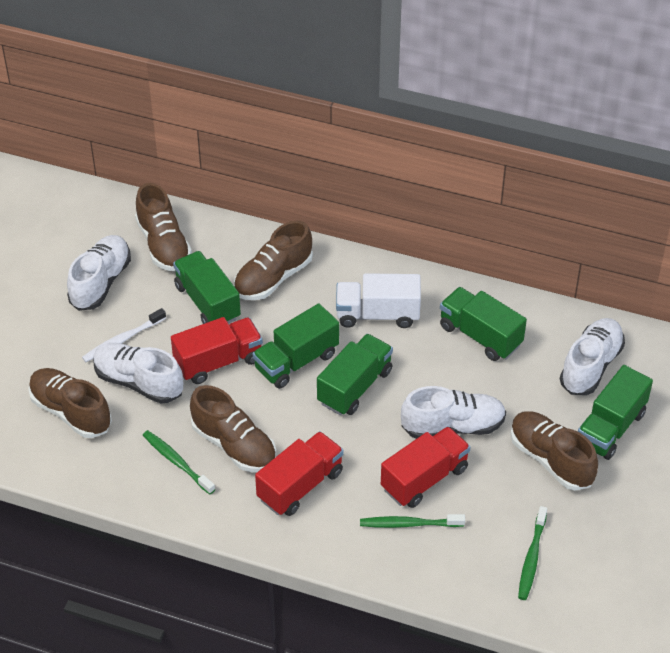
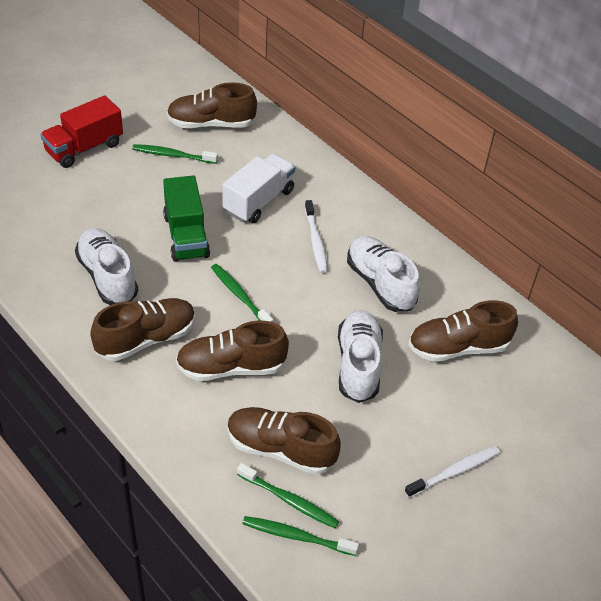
green toothbrush: [143,430,215,494] [360,514,465,528] [518,506,547,600] = 3 -> [132,144,218,164] [211,264,273,322] [237,463,339,529] [242,516,359,556] = 4
green truck: [173,251,241,324] [253,303,339,389] [317,334,393,415] [440,287,527,361] [578,365,653,460] = 5 -> [163,176,210,262] = 1
red truck: [171,317,263,384] [255,431,344,516] [381,426,470,508] = 3 -> [40,95,123,168] = 1
white shoe: [67,235,131,311] [93,343,183,404] [401,386,506,439] [560,318,625,395] = 4 -> [75,228,138,305] [338,310,383,403] [347,236,420,312] = 3
white toothbrush: [82,308,166,362] = 1 -> [305,200,327,273] [405,446,500,498] = 2

